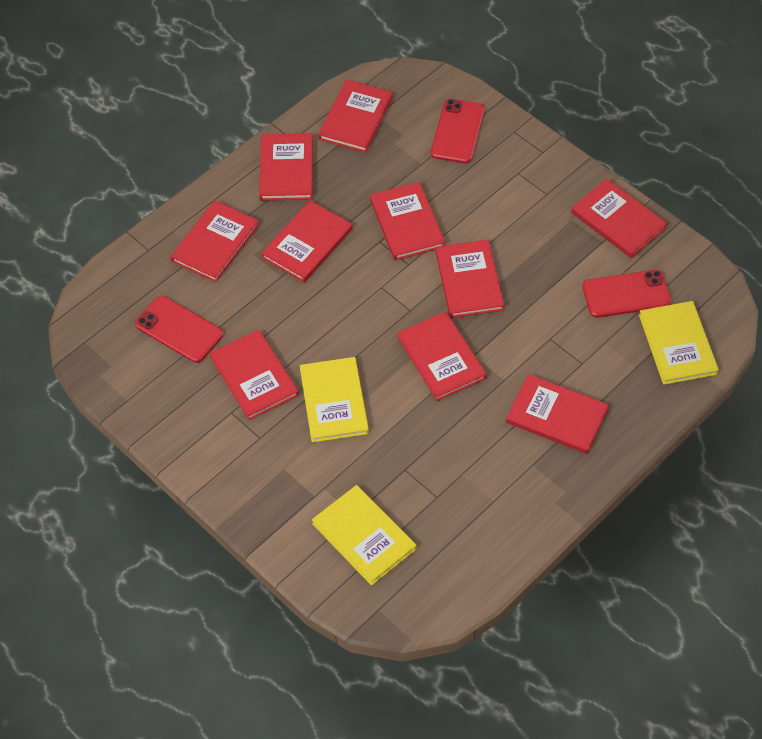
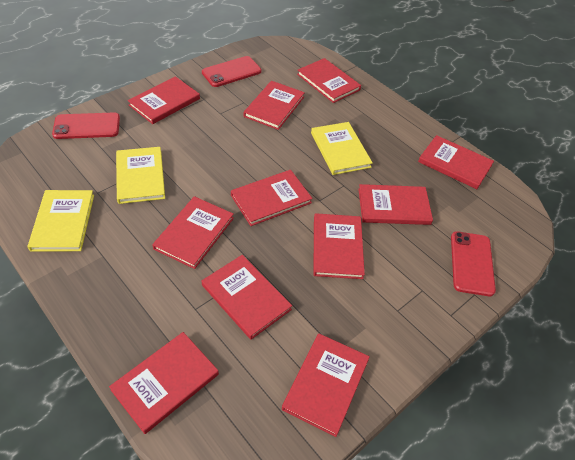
red book: [170,200,259,282] [209,330,299,420] [259,133,313,201] [261,200,353,283] [318,80,393,153] [370,182,445,261] [397,312,487,401] [435,240,504,318] [506,374,609,454] [571,179,668,258] = 10 -> [109,332,219,434] [128,76,200,124] [152,196,234,269] [202,255,292,340] [231,170,313,226] [244,81,305,130] [282,334,370,437] [297,58,361,103] [313,213,365,279] [358,184,433,225] [418,135,494,189] = 11

